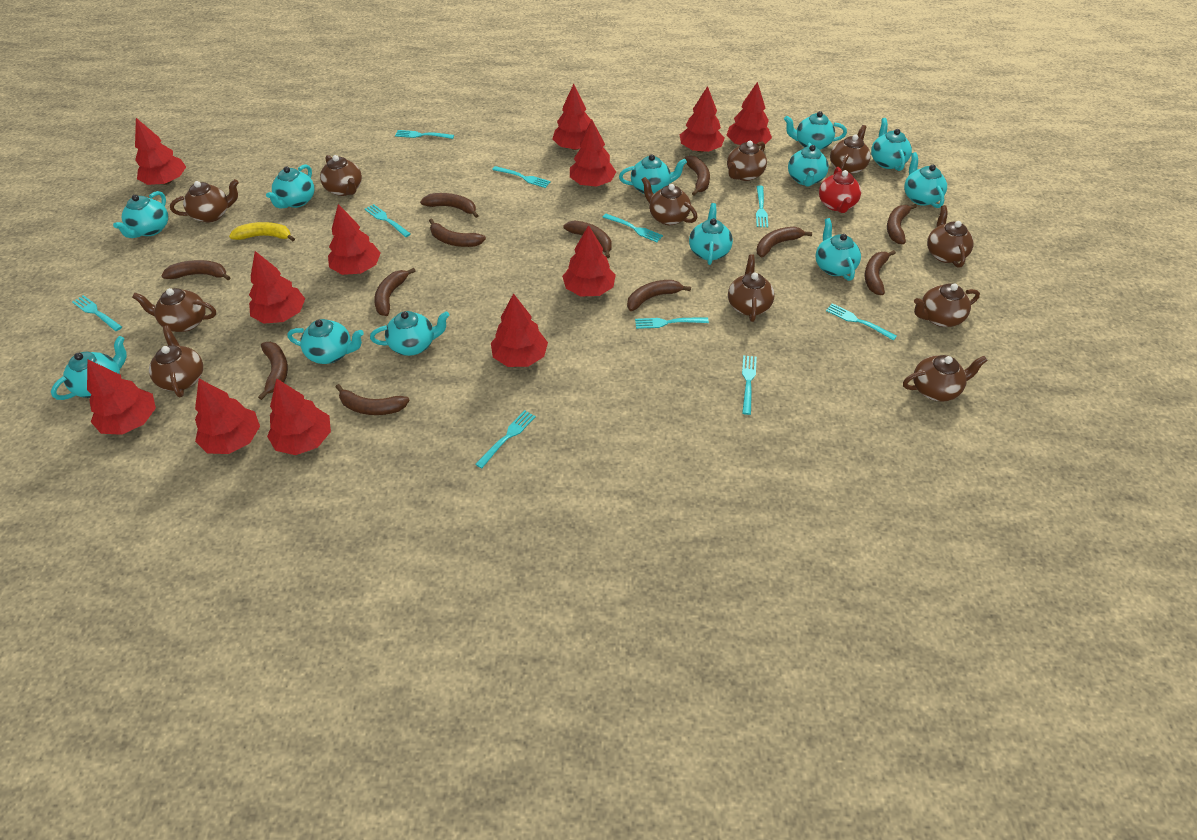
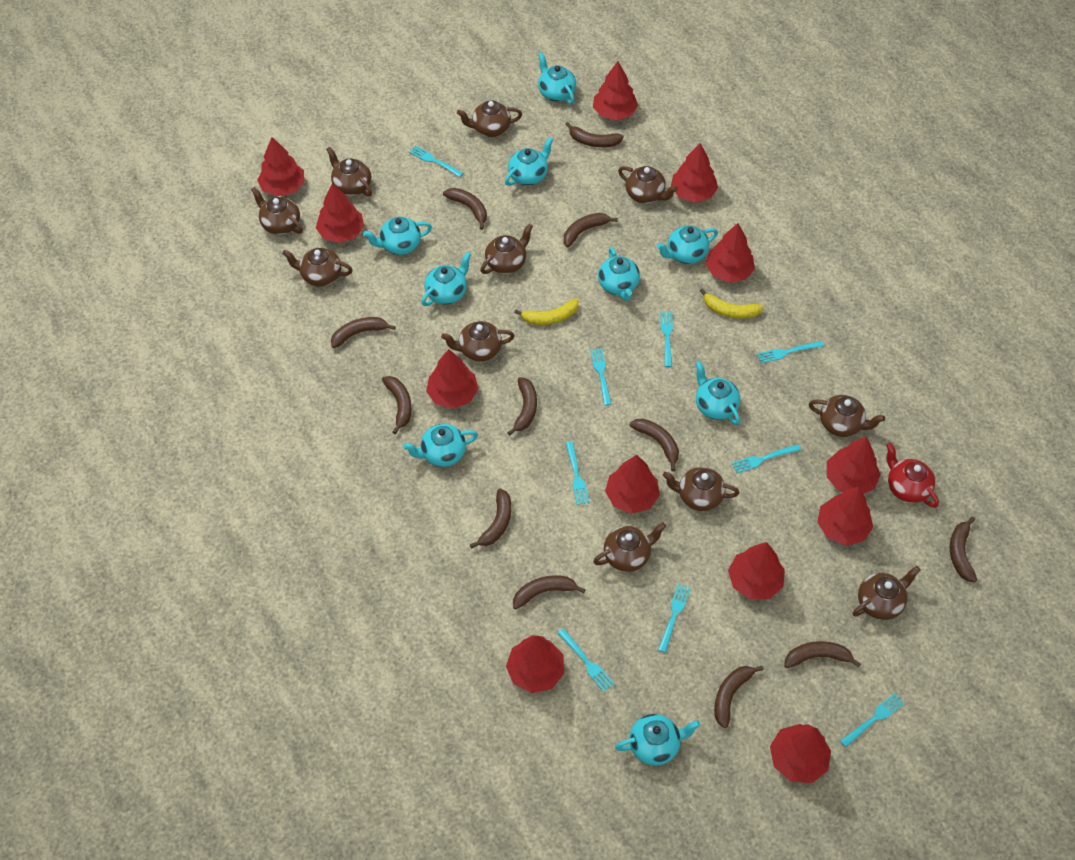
turquoise fork: [72,295,122,331] [365,204,411,237] [395,130,454,139] [475,410,536,469] [492,166,551,188] [603,214,663,242] [635,318,709,329] [742,355,757,415] [756,185,768,227] [826,303,897,341] = 10 -> [409,146,463,177] [557,628,614,692] [566,441,589,505] [590,348,611,406] [658,584,691,653] [660,312,673,367] [732,444,801,473] [757,341,824,363] [840,693,905,747] = 9
turquoise teapot: [51,336,127,400] [113,191,168,238] [266,164,314,208] [287,319,364,364] [370,311,450,356] [619,154,687,194] [689,203,733,265] [784,111,847,150] [788,143,829,187] [816,218,861,281] [871,118,912,171] [904,152,947,208] = 12 -> [363,217,432,255] [403,424,478,467] [421,252,471,306] [505,137,553,186] [538,52,576,104] [598,247,640,301] [615,714,700,766] [657,226,718,264] [695,361,740,425] = 9
yellow banana: [229,222,295,241] = 1 -> [514,298,579,325] [700,288,764,319] = 2

